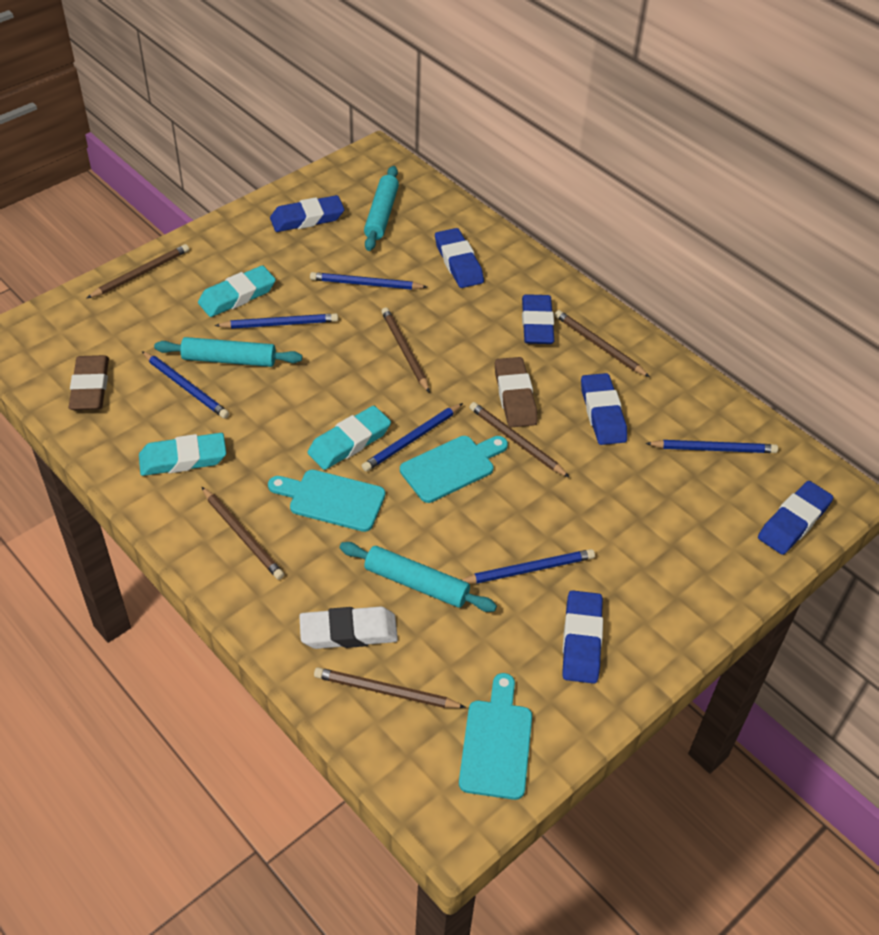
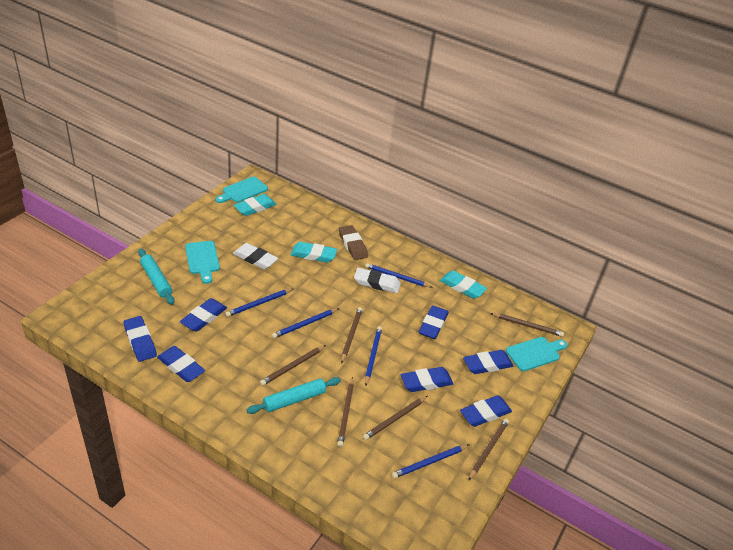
blue eraser: [270,195,344,232] [435,228,484,288] [522,294,554,344] [562,590,603,684] [581,373,627,445] [758,481,833,555] = 6 -> [123,316,157,362] [157,346,205,382] [180,298,227,332] [401,367,453,392] [419,306,449,339] [460,395,512,427] [463,350,513,374] = 7
blue pencil: [142,351,229,419] [215,313,338,329] [310,272,427,290] [362,403,463,472] [461,549,595,584] [645,440,778,453] = 6 -> [225,289,293,317] [272,308,339,338] [365,263,432,287] [365,326,382,386] [392,445,469,479] = 5
brown eraser: [69,355,109,410] [495,357,538,427] = 2 -> [339,225,368,260] = 1
turquoise rolling pin: [154,337,302,367] [339,542,497,612] [364,166,399,251] = 3 -> [138,248,175,305] [246,377,341,414] = 2
white eraser: [299,606,398,649] = 1 -> [233,243,278,269] [354,268,401,293] = 2

